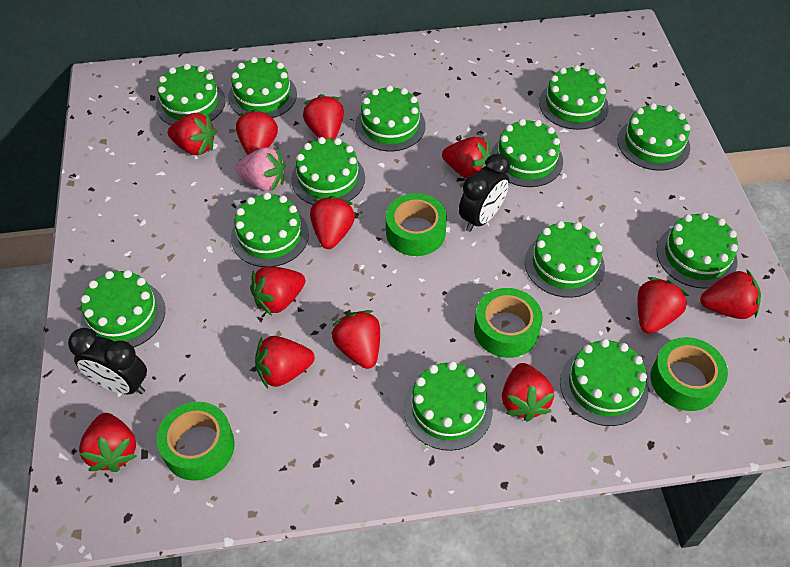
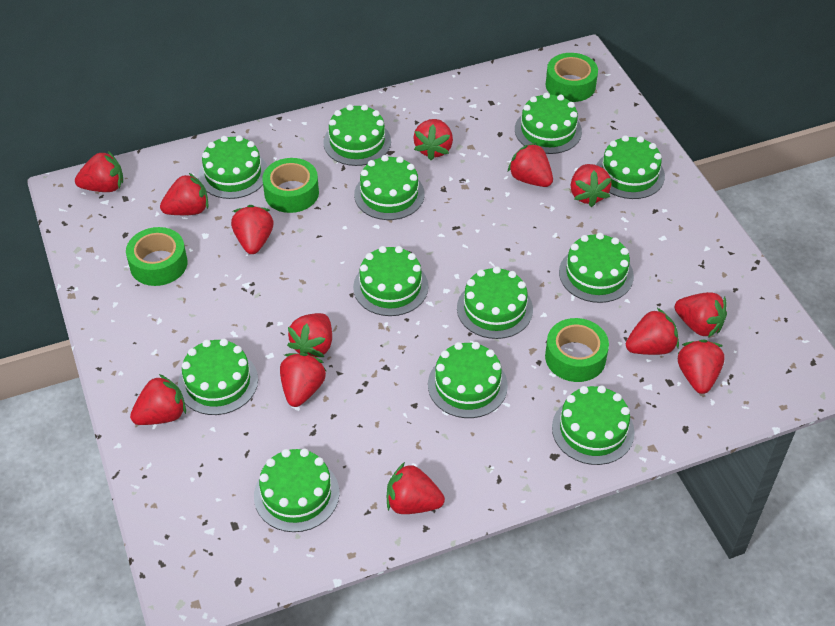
black clock: [68,328,147,395] [459,154,510,232] = 2 -> none = 0
green cake: [81,270,165,347] [156,64,225,125] [228,57,297,118] [231,192,309,267] [291,137,365,205] [355,85,425,151] [404,361,493,451] [491,119,563,187] [525,221,605,298] [539,65,609,130] [560,339,649,426] [618,103,690,171] [657,212,738,289] = 13 -> [178,339,258,415] [198,135,267,199] [254,448,339,532] [323,104,391,166] [353,246,428,316] [354,155,425,220] [428,342,508,418] [457,266,533,339] [515,92,582,154] [552,385,635,465] [559,233,634,303] [597,135,665,199] = 12
pink strawberry: [236,147,286,191] = 1 -> none = 0
red strawberry: [79,413,137,472] [168,113,216,155] [236,109,278,155] [250,266,305,316] [255,336,315,388] [303,94,344,139] [310,196,355,249] [331,310,380,369] [442,137,491,179] [502,363,555,422] [638,277,689,334] [700,270,761,319] = 12 -> [75,151,123,192] [130,374,186,425] [160,172,208,215] [231,205,274,254] [280,353,326,407] [287,313,332,357] [387,462,445,514] [413,119,453,160] [508,143,553,187] [571,164,612,207] [626,308,679,355] [674,292,727,338] [678,340,725,394] = 13

